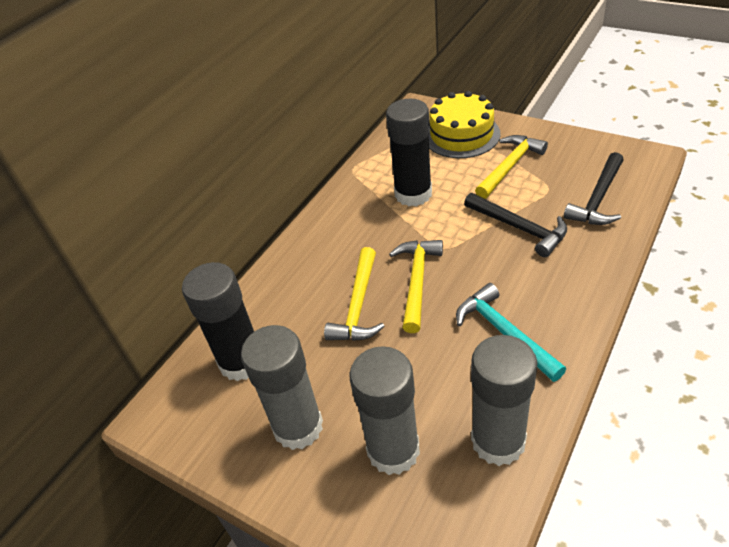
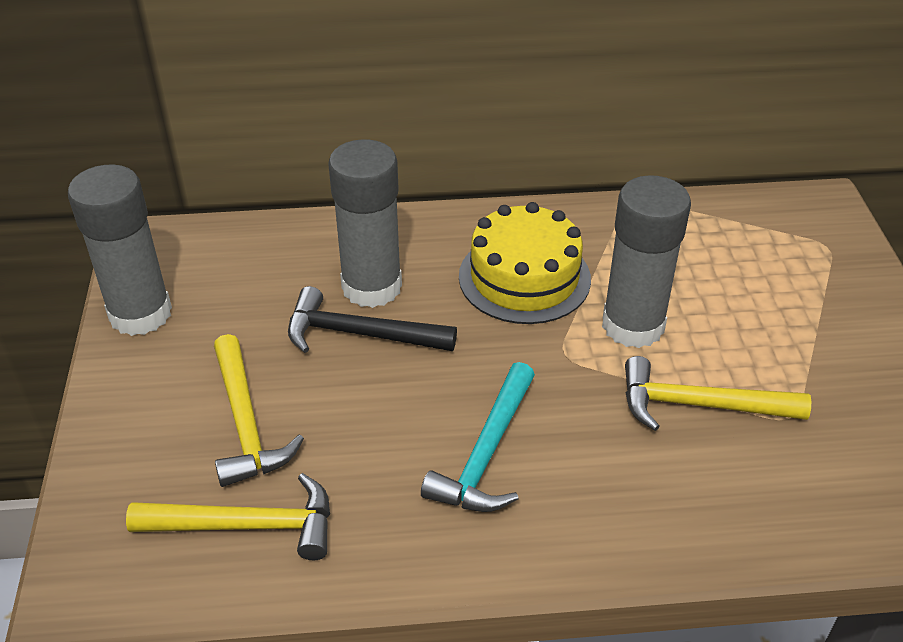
black glue stick: [182,262,254,381] [386,99,432,206] = 2 -> none = 0
black hammer: [464,193,567,257] [564,152,624,225] = 2 -> [288,286,457,353] = 1

